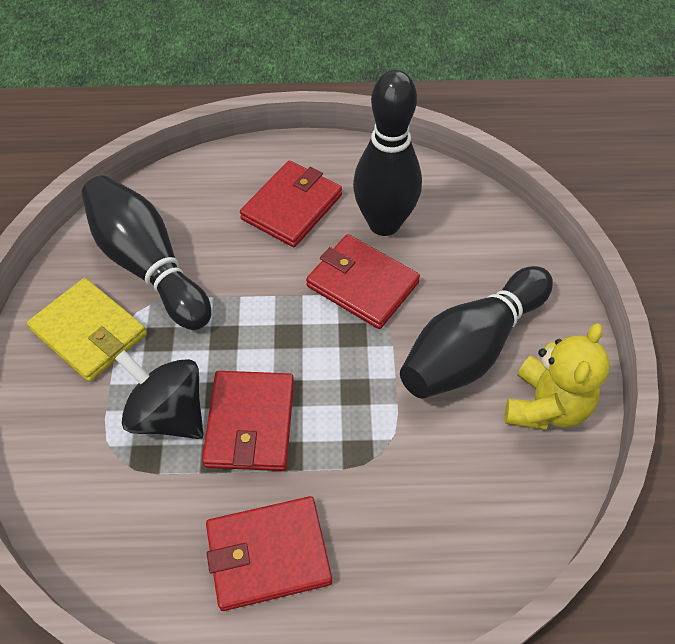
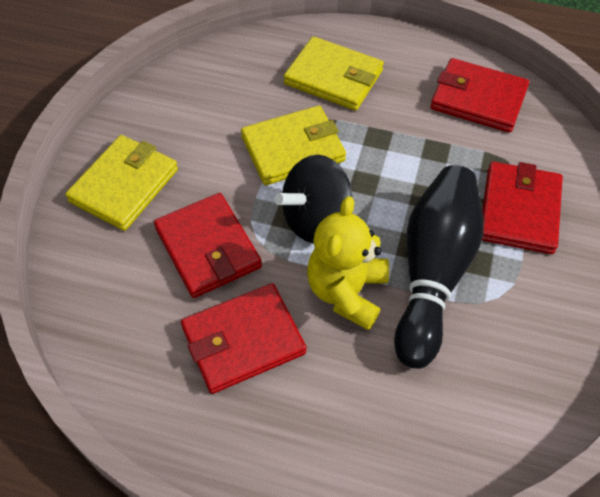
black bowling pin: [81,175,211,330] [353,70,422,236] [400,266,553,399] = 3 -> [394,165,484,369] = 1
yellow wallet: [27,278,147,382] = 1 -> [65,135,178,231] [241,105,346,185] [284,36,384,111] = 3

